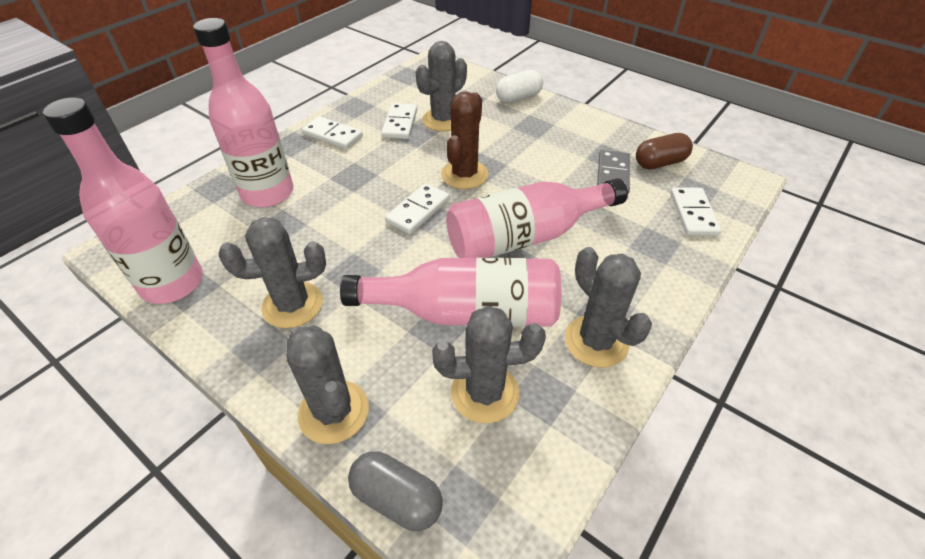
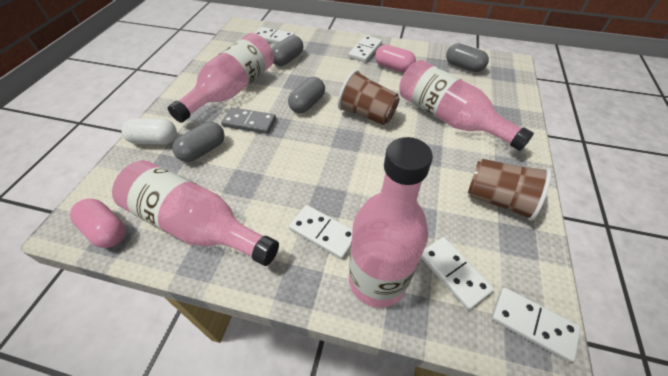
brown cactus: [441,92,489,189] = 1 -> none = 0
brown capsule: [636,133,693,169] = 1 -> none = 0
brown cup: none = 0 -> [338,70,400,125] [468,159,551,221] = 2
grey cactus: [219,217,326,328] [286,326,369,444] [416,41,467,131] [432,306,546,423] [565,247,652,368] = 5 -> none = 0
grey capsule: [348,451,443,531] = 1 -> [172,122,225,162] [272,35,303,66] [288,77,325,113] [446,43,489,72] = 4
pink capsule: none = 0 -> [70,199,126,248] [375,45,416,73] = 2
white domino: [302,116,363,149] [381,103,417,139] [385,183,450,234] [670,187,722,236] = 4 -> [255,27,294,44] [289,205,353,259] [348,36,382,62] [421,237,494,310] [491,287,581,362] = 5

